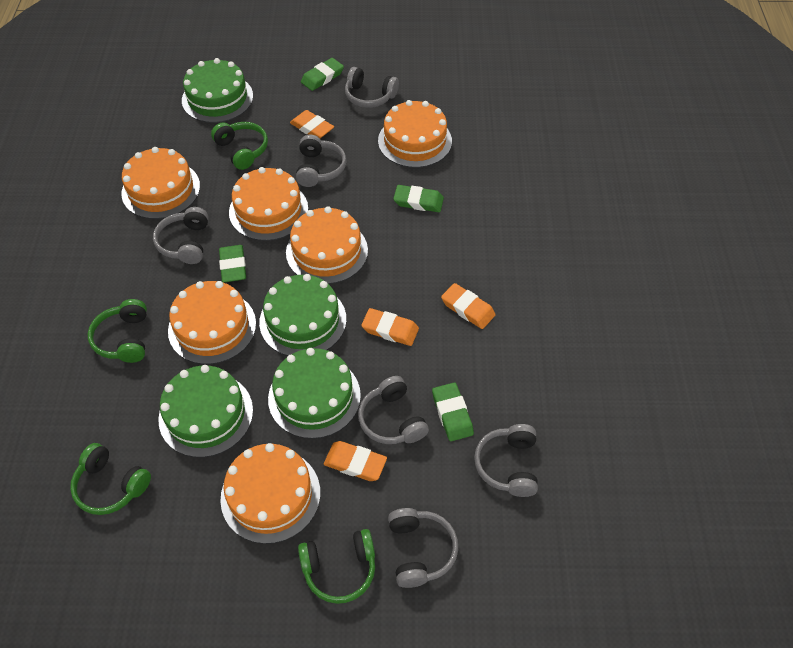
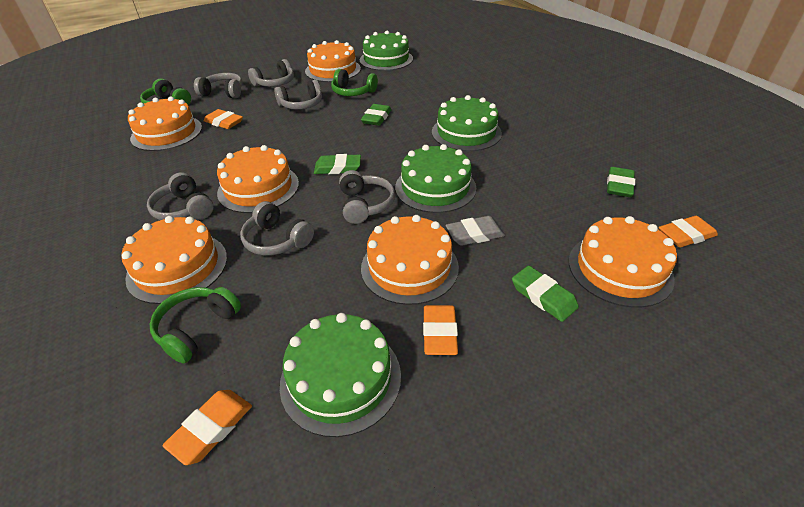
green headphones: [70,443,151,515] [88,299,147,363] [211,122,268,170] [298,529,375,604] = 4 -> [140,78,191,105] [150,287,241,363] [331,69,378,96] = 3
grey eraser: none = 0 -> [446,216,505,246] = 1

